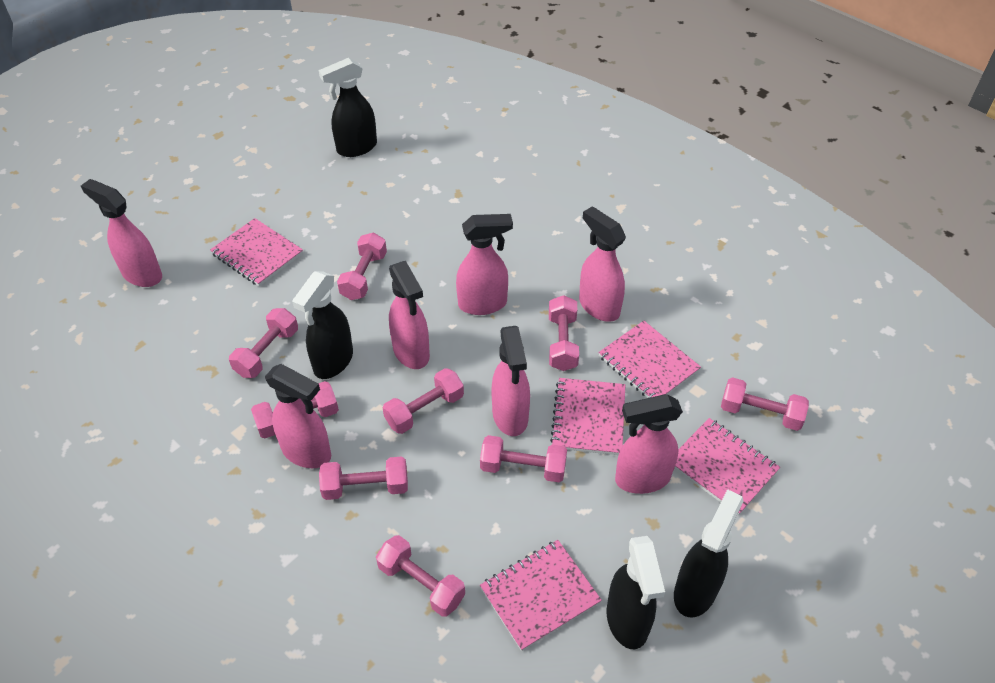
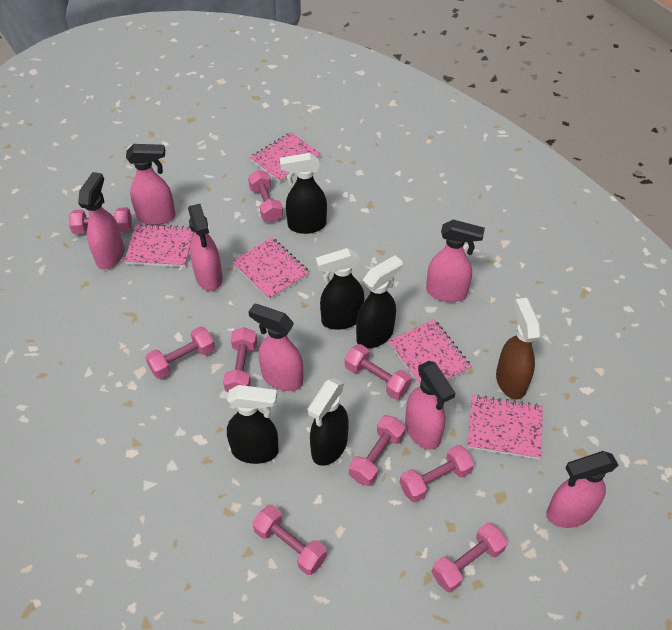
black spray bottle: [292,271,353,379] [319,58,377,157] [607,536,665,649] [674,489,743,617] = 4 -> [227,385,279,464] [280,153,327,234] [308,378,349,466] [316,248,364,330] [356,255,403,349] = 5
brown spray bottle: none = 0 -> [496,298,541,399] = 1

